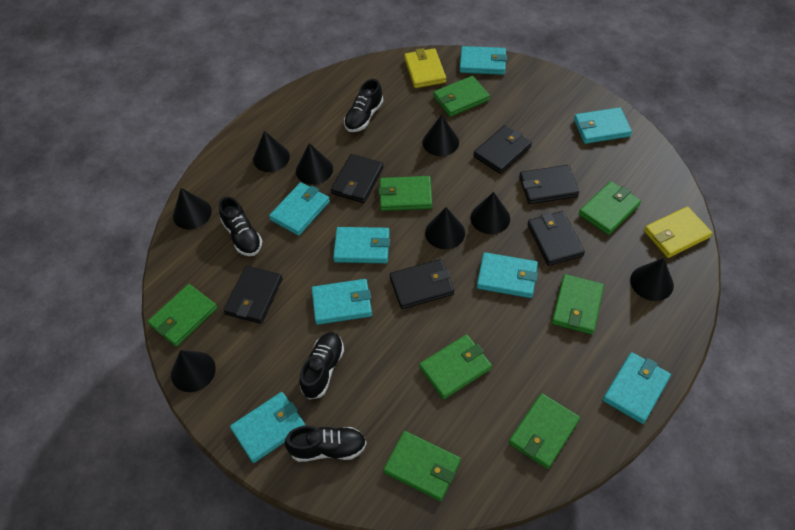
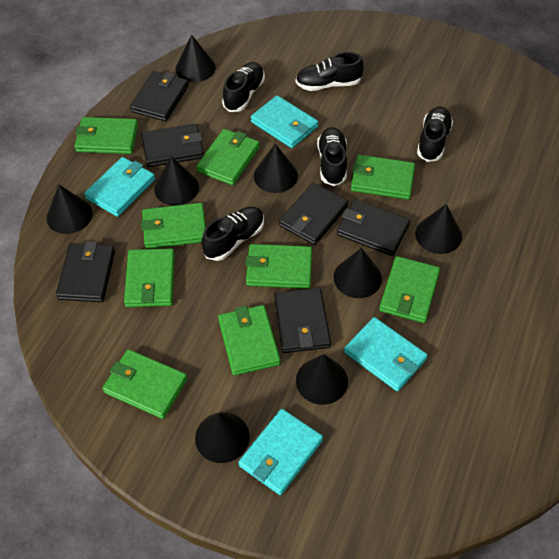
black shoe: [219,197,262,256] [285,426,367,462] [300,332,344,400] [344,79,383,132] = 4 -> [202,207,264,261] [222,62,265,112] [296,52,364,91] [317,127,347,186] [417,107,453,162] = 5
green wallet: [148,284,217,347] [378,176,432,211] [383,431,461,501] [419,334,492,399] [433,76,490,117] [509,393,580,469] [552,274,604,335] [578,181,641,235] = 8 -> [74,117,138,154] [102,349,188,419] [124,248,175,307] [141,203,206,249] [196,129,260,185] [218,305,281,375] [245,244,312,289] [351,155,415,199] [379,256,440,323] = 9
turquoise wallet: [230,392,306,463] [269,182,330,236] [312,279,372,325] [333,227,390,263] [460,46,507,75] [477,252,538,298] [574,107,632,144] [603,352,671,424] = 8 -> [84,157,155,217] [239,409,323,495] [251,95,318,148] [344,317,428,391] = 4
yellow wallet: [404,48,446,88] [644,206,712,258] = 2 -> none = 0

